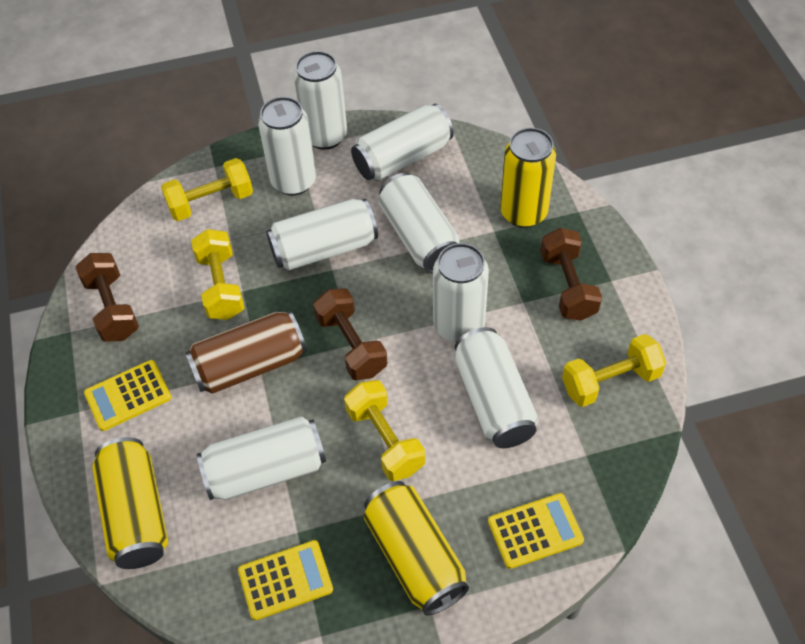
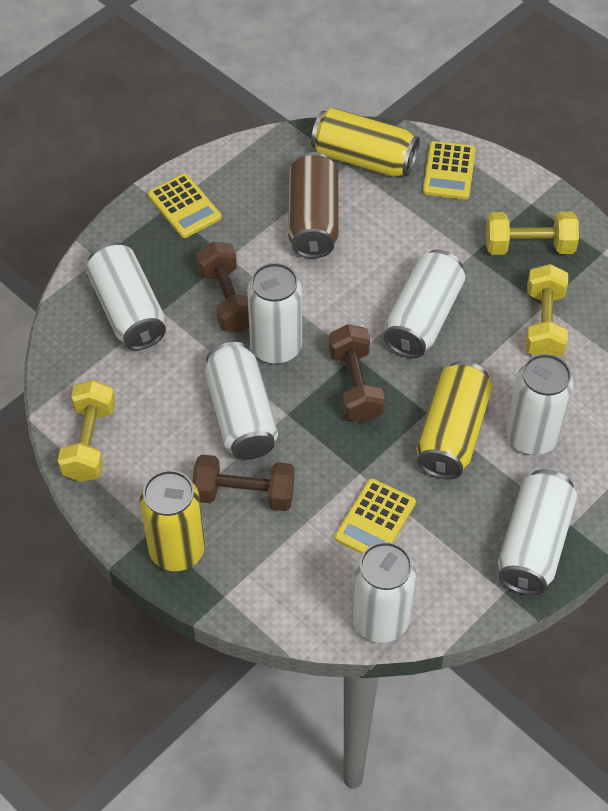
white can: [197,417,326,500] [258,97,316,196] [266,199,378,270] [293,51,347,150] [351,104,454,181] [378,173,460,274] [433,243,489,343] [455,327,539,448] = 8 -> [86,242,166,350] [205,342,278,460] [247,263,302,364] [352,542,416,643] [384,250,465,358] [498,469,577,595] [506,354,574,455] = 7
yellow dumbbell: [161,158,253,221] [191,229,244,320] [344,380,425,481] [562,334,666,407] = 4 -> [58,380,116,482] [486,211,579,255] [526,264,568,357] = 3

